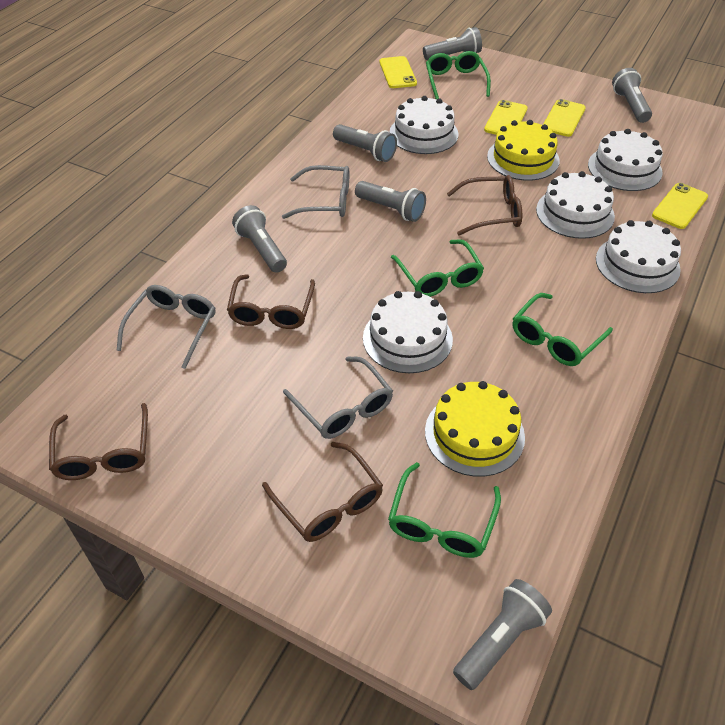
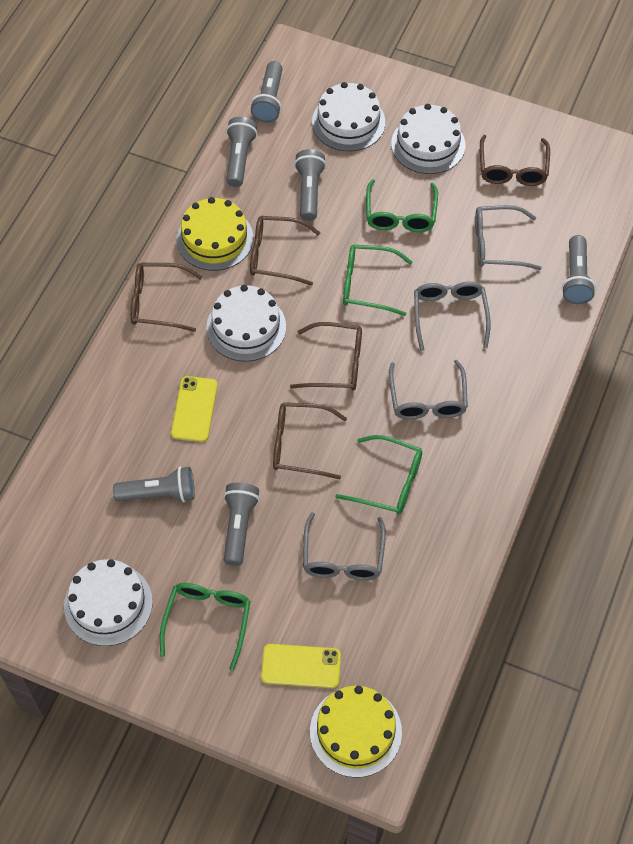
brown glasses: [49,403,148,480] [227,274,315,329] [262,442,383,542] [447,175,522,236] = 4 -> [130,263,203,332] [250,216,321,286] [273,402,347,479] [290,322,362,390] [480,135,550,186] = 5
grey glasses: [116,285,215,369] [282,165,349,219] [283,356,393,439] = 3 -> [303,512,386,580] [389,360,468,420] [414,281,491,351] [475,205,542,270] = 4
white cake: [363,291,453,373] [390,96,459,154] [536,171,615,239] [588,129,663,191] [596,220,681,293] = 5 -> [64,559,153,646] [206,285,286,362] [312,82,385,151] [391,104,465,174] = 4
yellow phone: [379,56,417,88] [484,100,528,135] [543,99,586,137] [652,183,708,229] = 4 -> [171,376,218,442] [261,644,341,688] = 2

